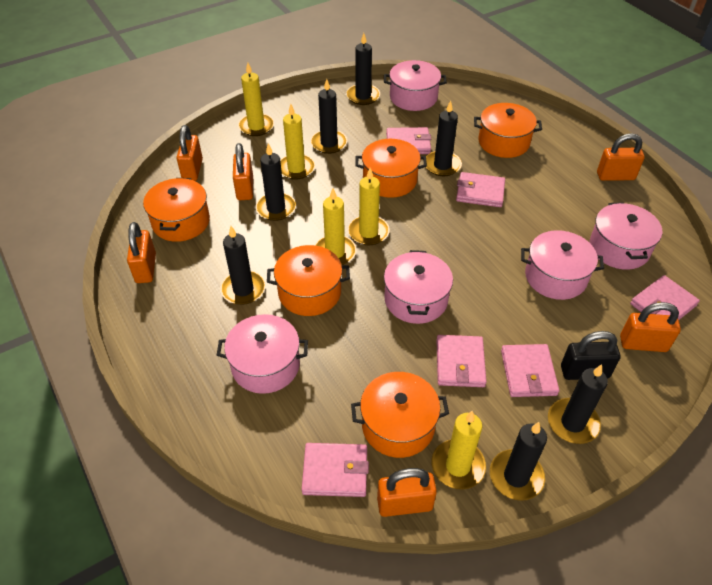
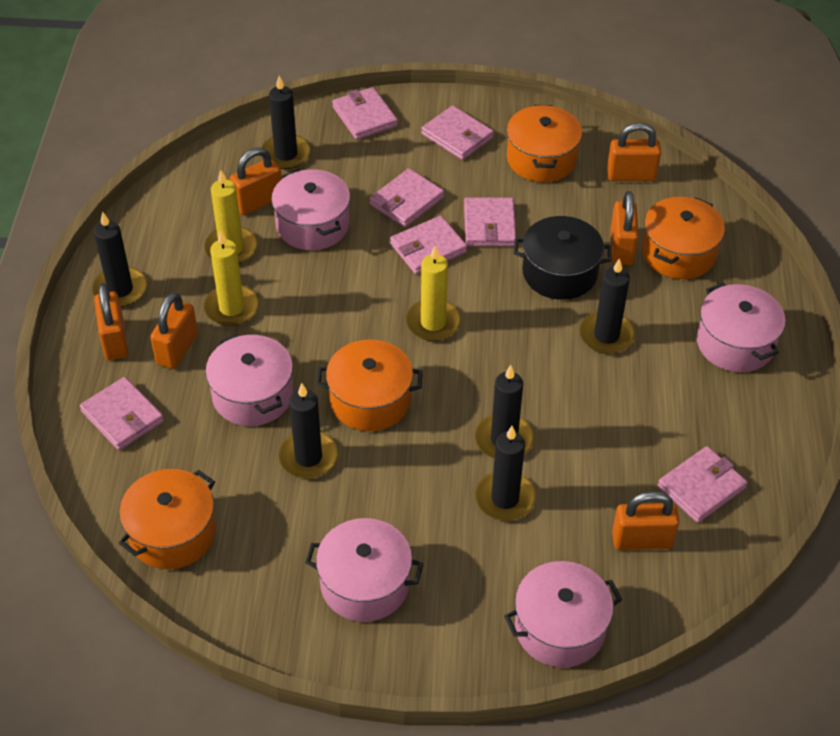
black candle: [220,226,265,305] [256,143,296,221] [311,79,347,154] [346,33,380,105] [426,100,462,176] [490,422,547,501] [548,364,608,444] = 7 -> [92,211,147,307] [261,76,311,169] [278,383,338,479] [475,365,534,458] [475,426,536,521] [579,258,635,354] = 6
black padlock: [561,331,621,380] = 1 -> none = 0
black pot: none = 0 -> [514,216,612,300] = 1
orange pot: [143,178,210,242] [267,245,350,316] [351,372,449,458] [355,139,427,198] [474,103,542,158] = 5 -> [119,469,216,569] [316,339,423,431] [507,105,582,182] [642,197,725,279] = 4
pink wallet: [301,443,369,497] [386,127,431,154] [436,335,487,387] [456,172,505,207] [501,344,559,397] [630,275,700,320] = 6 -> [80,377,164,450] [332,87,398,140] [370,168,444,227] [390,216,467,274] [421,106,494,160] [464,197,516,246] [658,446,748,523] = 7
yellow candle: [238,63,274,136] [280,104,315,180] [315,188,356,265] [348,168,390,245] [432,411,486,490] = 5 -> [204,170,258,264] [204,231,259,326] [406,246,461,341] = 3

